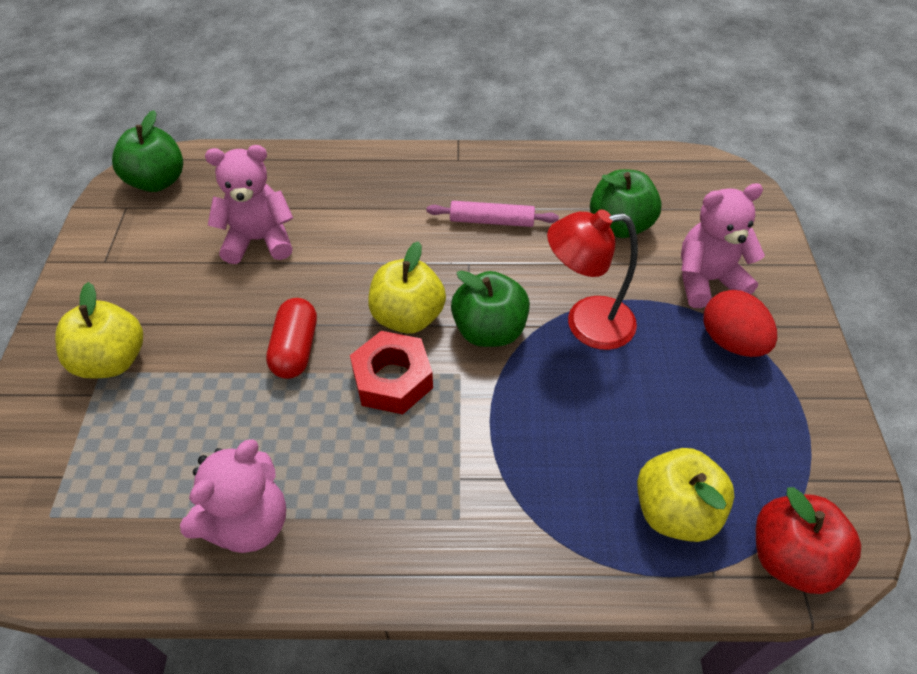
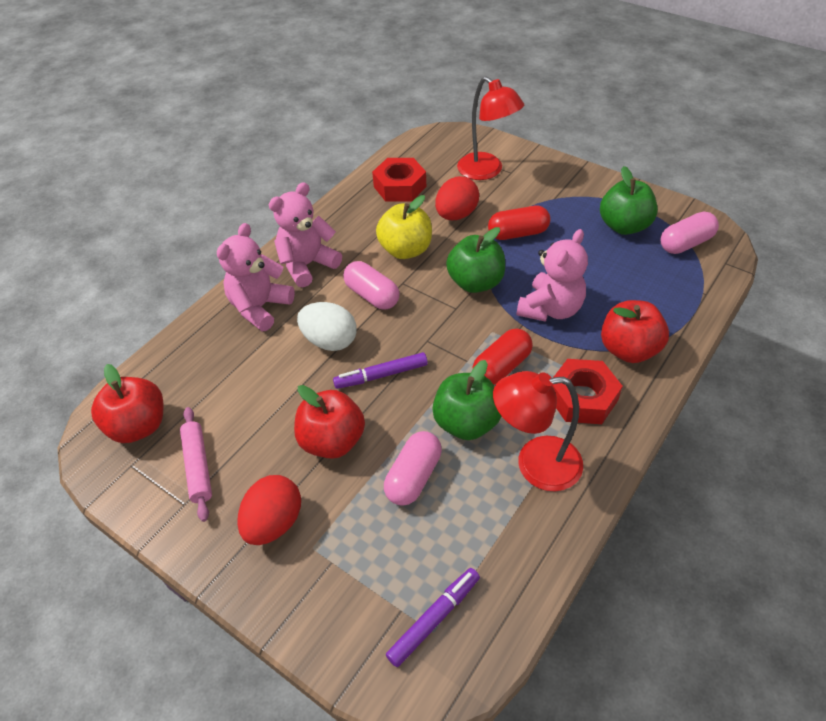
pink capsule: none = 0 -> [343,261,399,310] [384,431,442,506] [661,211,719,254] = 3
purple marker: none = 0 -> [333,352,428,389] [386,568,480,667] = 2
red apple: [756,487,861,594] = 1 -> [91,364,163,443] [294,385,365,459] [601,300,669,363] = 3
red capsule: [266,298,317,379] = 1 -> [473,328,533,385] [488,206,550,240] = 2
red egg: [703,290,777,357] = 1 -> [237,475,301,545] [435,176,479,220] = 2
red lamp: [547,209,638,350] = 1 -> [457,76,524,180] [493,371,583,491] = 2
red nut: [350,331,433,414] = 1 -> [372,158,426,202] [552,359,623,424] = 2
white egg: none = 0 -> [297,302,357,351] = 1
yellow apple: [55,282,143,379] [368,241,446,334] [637,448,734,542] = 3 -> [376,195,432,259] = 1

